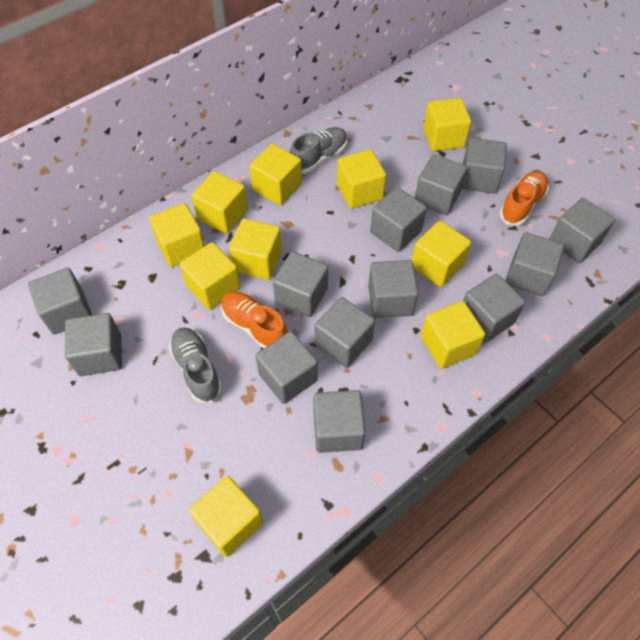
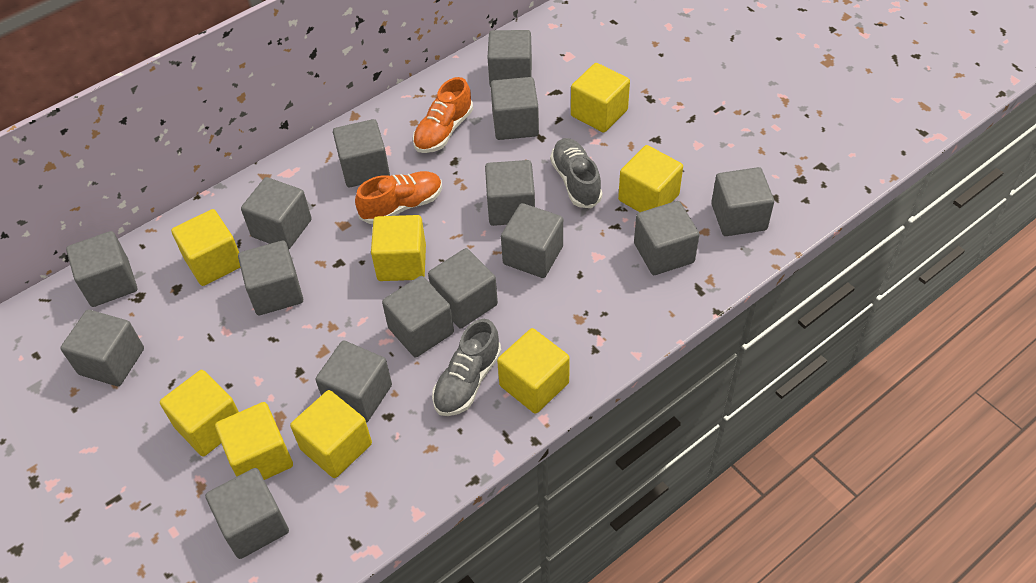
grey cube: [28,268,92,334] [65,313,122,376] [255,331,318,404] [273,251,328,317] [313,390,365,453] [315,297,375,368] [368,260,418,318] [370,187,427,252] [415,154,467,215] [462,138,507,194] [463,274,526,342] [505,233,564,297] [549,198,615,263] = 13 -> [60,310,144,386] [66,231,137,307] [205,468,289,559] [238,240,303,315] [241,177,312,249] [315,341,392,423] [333,119,390,187] [382,276,454,358] [428,248,498,329] [485,160,535,226] [488,30,532,87] [491,77,539,140] [501,203,563,278] [634,201,699,275] [711,167,774,236] = 15
yellow cube: [149,203,205,267] [180,242,241,310] [189,476,263,557] [191,171,248,234] [229,219,282,280] [249,144,302,205] [337,149,386,209] [412,221,471,287] [421,301,485,369] [423,98,471,151] = 10 -> [160,370,239,456] [171,209,241,286] [215,402,293,480] [290,390,372,478] [371,215,426,281] [497,328,570,414] [571,63,630,133] [618,145,683,212] = 8

